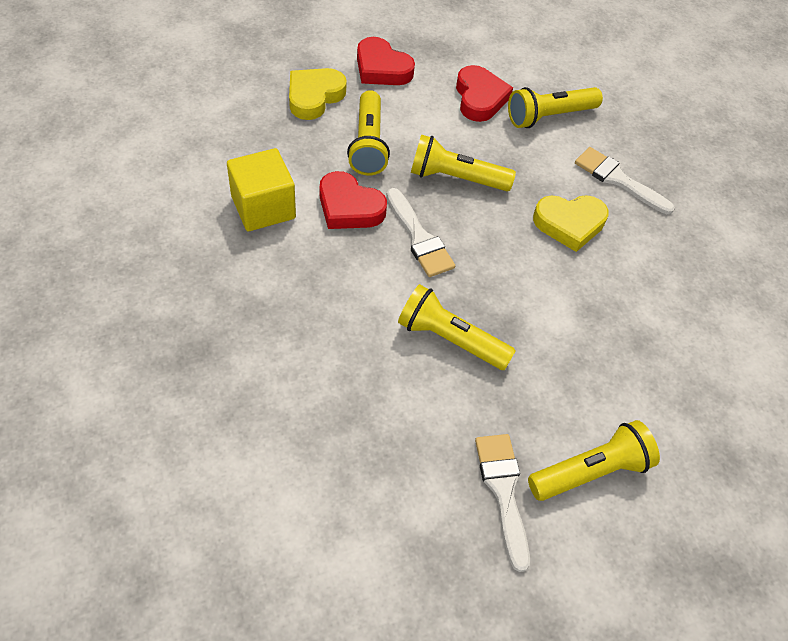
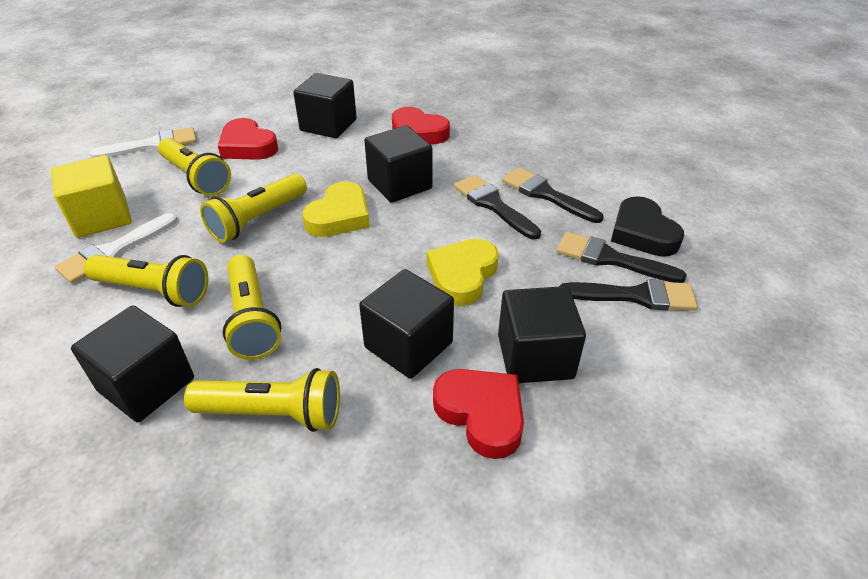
black brush: none = 0 -> [454,175,541,240] [502,168,603,223] [557,232,687,283] [559,279,698,311] = 4
black cube: none = 0 -> [71,305,194,422] [293,73,357,138] [359,269,454,379] [364,125,433,203] [498,286,586,383] = 5
black heart: none = 0 -> [611,196,684,257] = 1
white brush: [387,188,455,277] [475,434,530,572] [575,147,675,214] = 3 -> [55,213,177,284] [90,127,197,158] = 2

